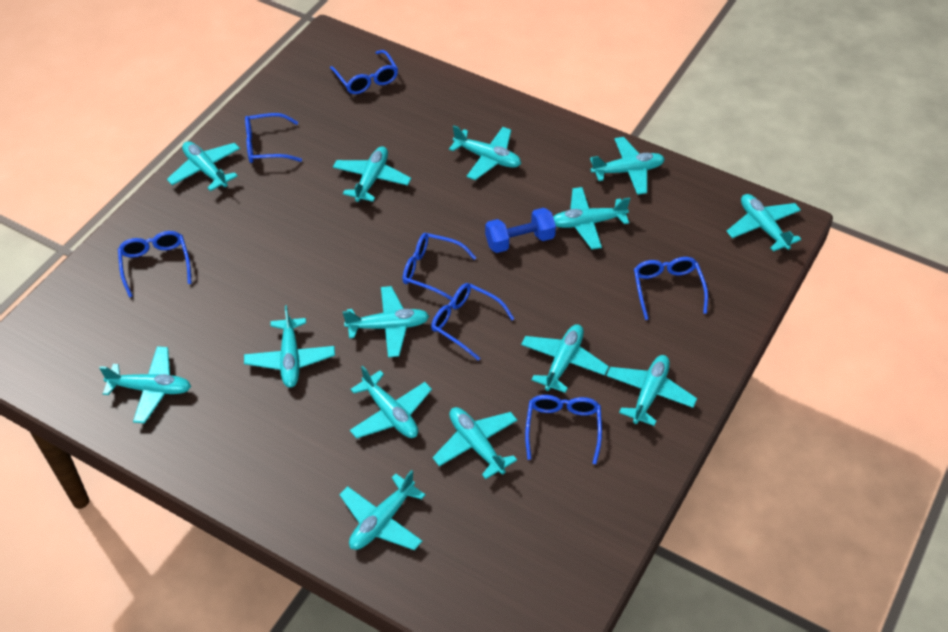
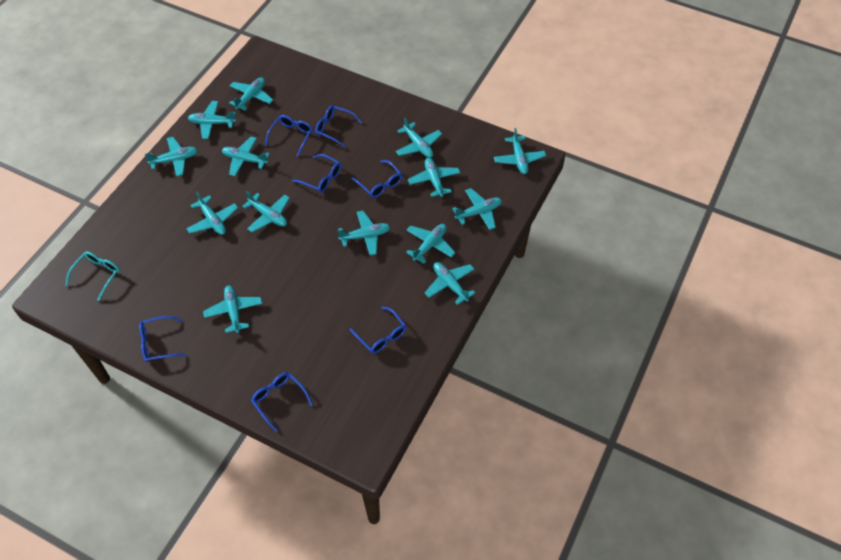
blue dumbbell: [485,208,556,253] = 1 -> none = 0
turquoise glasses: none = 0 -> [65,252,120,301] = 1

